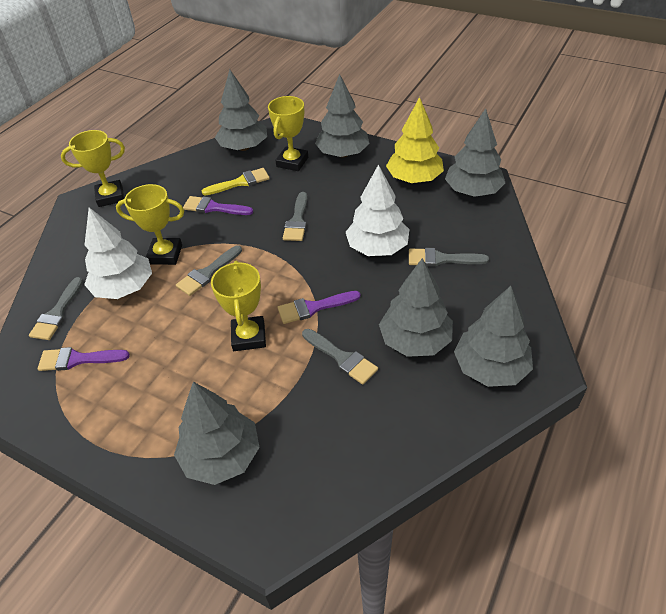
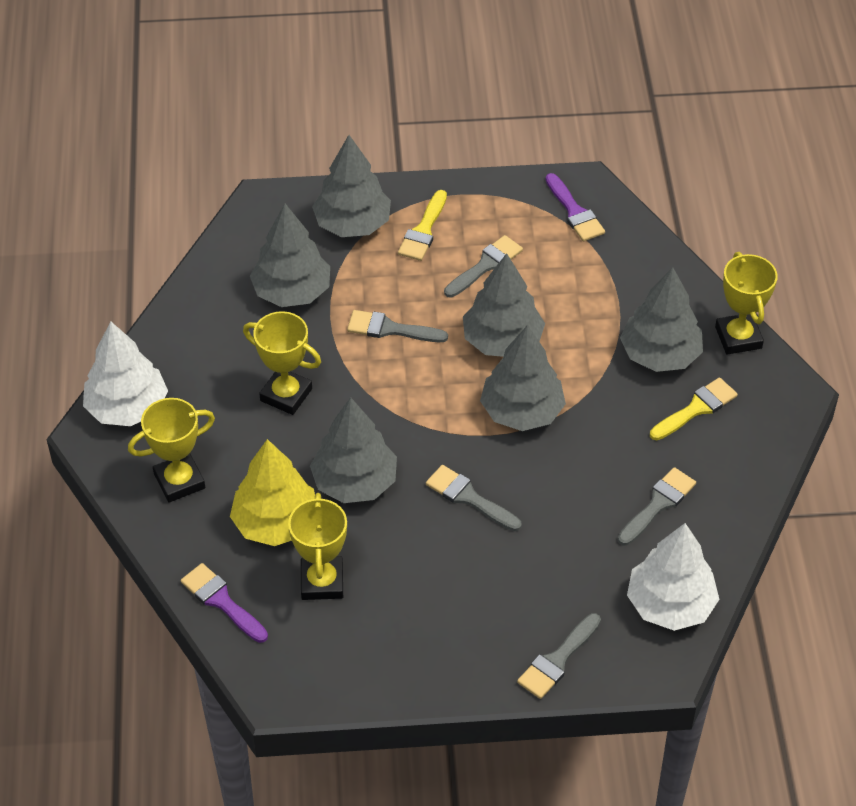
purple brush: [38,347,130,371] [183,196,253,215] [278,291,361,324] = 3 -> [181,563,268,643] [545,173,605,241] = 2
yellow brush: [202,168,270,195] = 1 -> [398,190,447,261] [650,377,738,440] = 2

